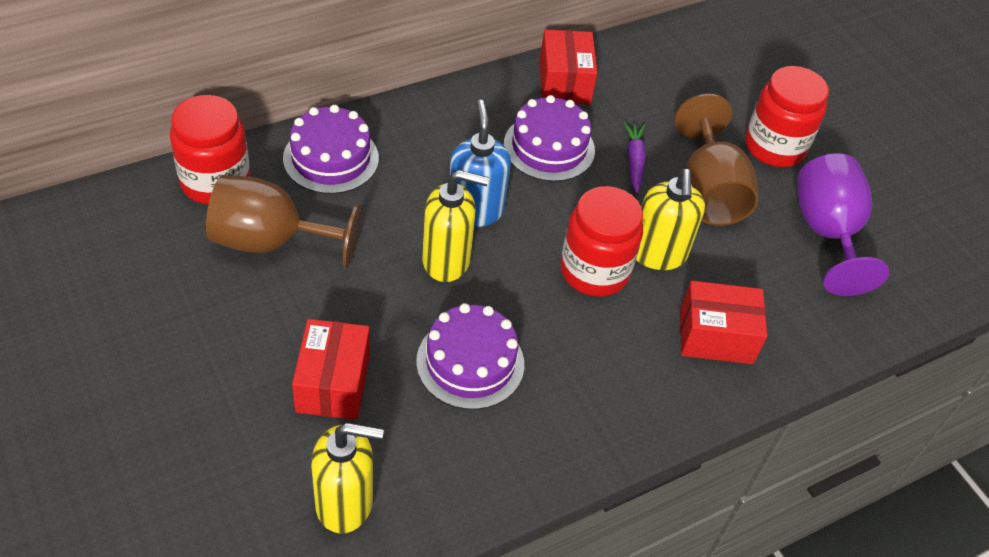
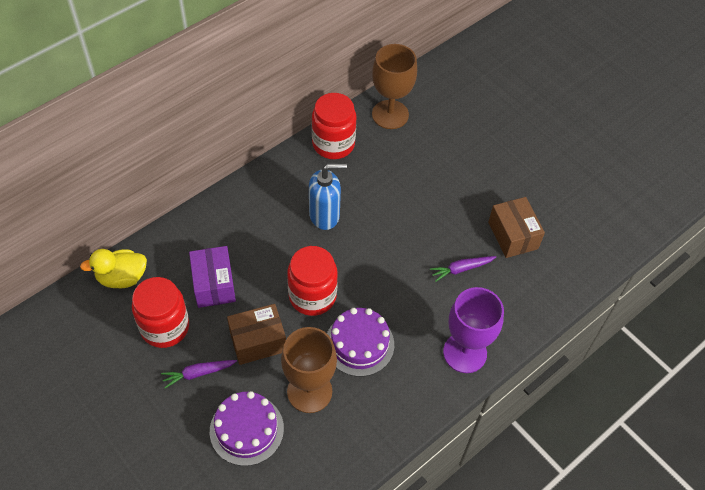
brown box: none = 0 -> [227,304,286,365] [488,197,545,258] = 2
purple box: none = 0 -> [189,246,236,308] = 1
purple cake: [283,105,379,194] [416,303,524,410] [504,95,595,182] = 3 -> [210,391,284,466] [327,308,394,377] = 2
purple carrot: [624,122,646,194] = 1 -> [161,360,237,388] [430,256,496,282] = 2
red box: [292,319,370,420] [539,29,598,104] [680,281,767,364] = 3 -> none = 0
yellow duck: none = 0 -> [80,249,147,288] = 1
yellow soap dispenser: [311,423,384,534] [422,170,489,282] [636,169,705,270] = 3 -> none = 0

